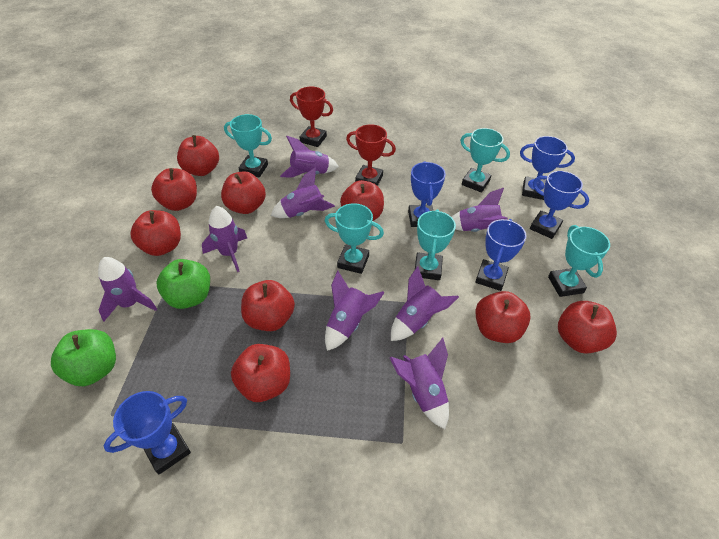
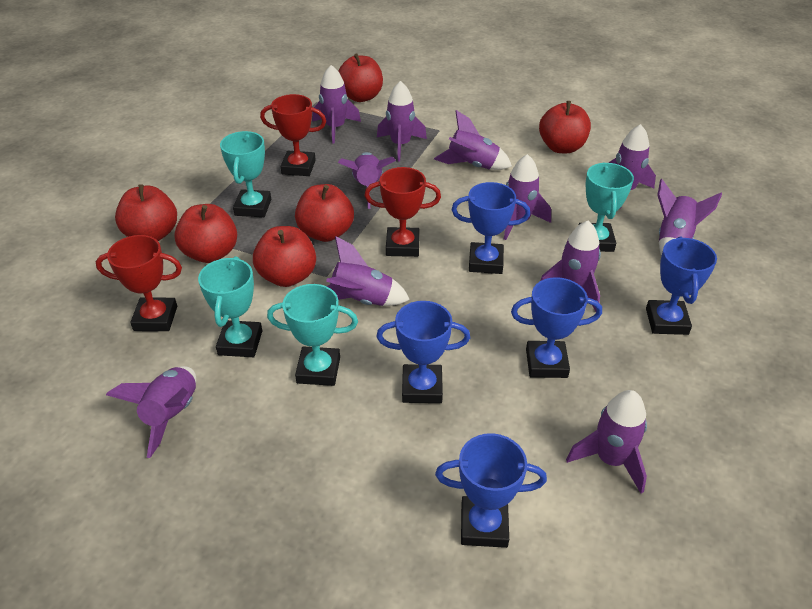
green apple: [51,329,116,386] [157,259,210,309] = 2 -> none = 0
purple rocket: [98,257,157,322] [202,206,247,272] [271,168,335,218] [280,136,339,178] [325,270,384,351] [390,338,449,429] [391,266,459,341] [452,188,508,232] = 8 -> [106,366,196,458] [312,65,361,144] [326,237,410,306] [338,152,396,209] [377,81,427,161] [434,110,512,170] [504,154,551,240] [540,221,601,312] [566,390,647,494] [608,124,656,209] [657,179,722,256] = 11
red apple: [130,210,181,256] [151,168,197,211] [177,135,219,176] [221,171,266,214] [231,344,290,402] [241,280,295,331] [340,180,384,221] [475,291,531,343] [558,301,617,354] = 9 -> [115,184,177,241] [174,204,237,263] [253,226,316,287] [295,184,354,242] [338,53,383,102] [539,101,591,153] = 6
red trophy: [290,87,333,147] [346,124,396,186] = 2 -> [96,235,182,331] [260,94,326,176] [365,167,441,257] = 3
turquoise trophy: [224,114,272,178] [325,203,384,274] [415,209,456,280] [460,128,510,193] [548,225,610,297] = 5 -> [198,256,262,357] [220,131,271,217] [267,284,358,386] [579,163,634,252] = 4

